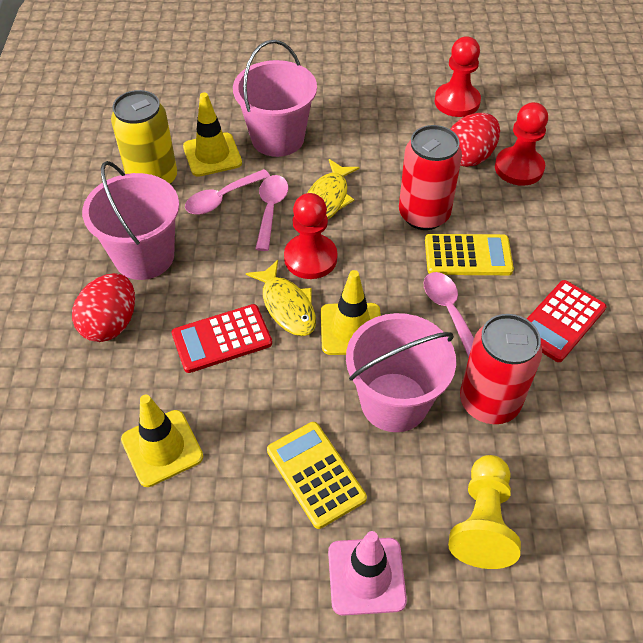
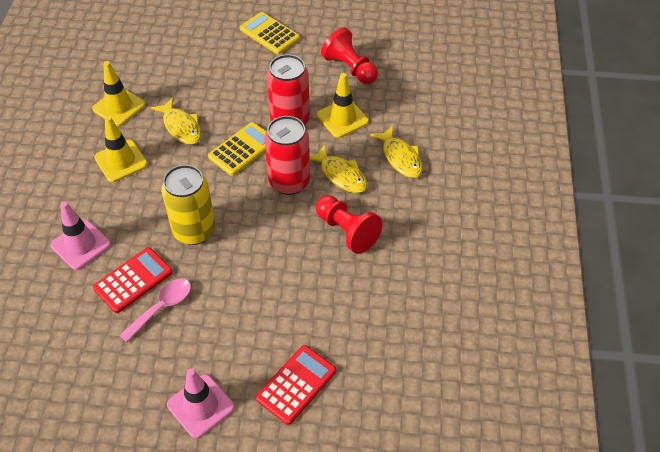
pink bucket: [82,161,179,280] [233,40,317,157] [346,313,456,432] = 3 -> none = 0
pink spoon: [185,169,270,215] [255,175,288,251] [424,272,474,357] = 3 -> [119,279,191,343] = 1
pink traffic cone: [328,531,407,616] = 1 -> [51,202,111,270] [167,368,235,439] = 2
red egg: [72,273,135,342] [450,113,500,167] = 2 -> none = 0
red pawn: [284,193,337,279] [434,36,481,117] [495,102,548,186] = 3 -> [316,195,383,254] [321,27,378,84] = 2
yellow fish: [246,260,316,336] [307,159,360,219] = 2 -> [151,97,201,145] [310,144,367,193] [370,126,423,178] = 3
yellow pawn: [448,455,521,569] = 1 -> none = 0

